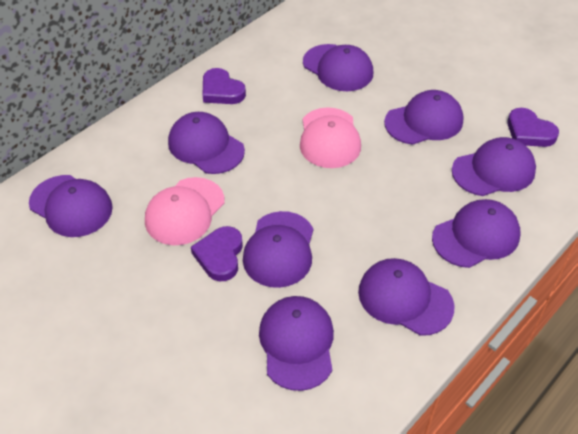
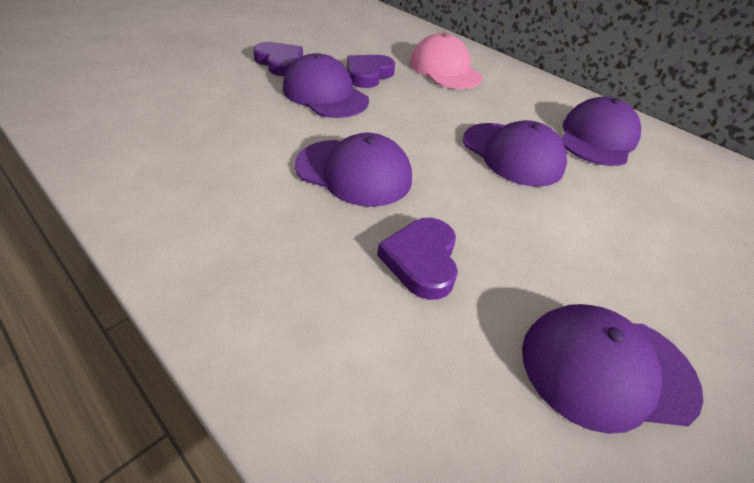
pink cap: [145,177,225,245] [300,107,361,168] = 2 -> [410,33,482,89] = 1
purple cap: [29,175,113,237] [168,112,245,174] [243,211,313,288] [259,296,334,391] [303,44,373,91] [358,258,454,336] [384,90,463,145] [432,199,520,268] [452,137,536,196] = 9 -> [283,53,369,118] [295,133,412,207] [463,120,567,187] [522,304,703,434] [561,97,641,166] = 5

